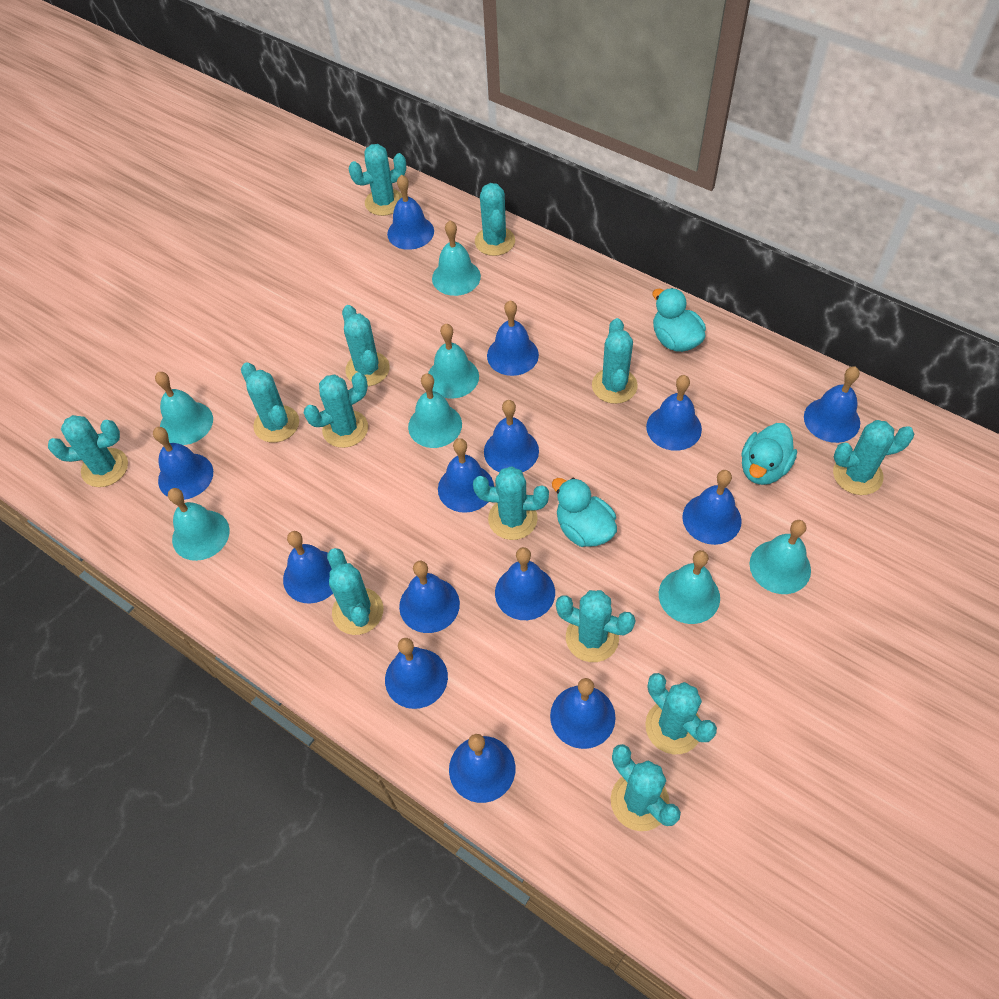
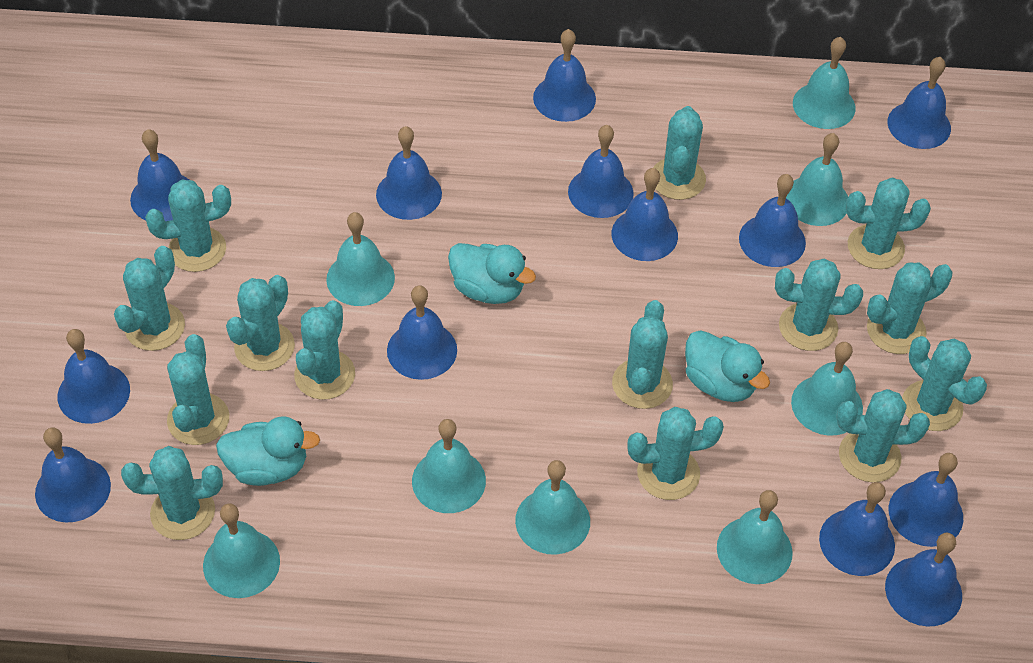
blue bell: [153,427,213,500] [283,531,333,604] [385,638,448,709] [387,175,434,250] [399,561,460,633] [438,438,494,513] [449,734,515,803] [484,400,539,472] [487,300,539,376] [495,547,555,620] [550,678,616,749] [646,375,702,451] [682,470,741,545] [804,366,860,443] = 14 -> [35,427,111,522] [57,329,130,424] [130,129,189,221] [376,126,442,220] [387,285,457,380] [533,29,596,122] [568,125,634,218] [612,168,678,261] [739,174,806,267] [819,482,895,576] [885,533,962,627] [887,57,951,149] [889,453,963,547] = 13
turquoise bell: [155,372,213,445] [168,488,230,561] [408,373,462,448] [428,324,479,399] [432,221,481,296] [659,550,720,624] [750,520,811,594] = 7 -> [203,504,280,598] [326,212,395,306] [412,419,486,513] [515,460,590,555] [717,490,793,584] [786,133,848,226] [791,342,863,436] [793,37,856,129] = 8
turquoise cactus: [48,415,128,487] [241,362,299,443] [304,372,368,448] [327,548,384,635] [342,305,390,386] [348,144,406,216] [473,466,549,540] [475,183,515,256] [556,590,636,662] [592,318,638,404] [611,744,681,831] [645,673,717,754] [833,420,914,495] = 13 -> [114,246,185,351] [121,446,223,540] [145,180,231,272] [167,334,229,445] [226,275,295,371] [294,300,355,400] [612,300,673,409] [627,407,724,500] [653,106,706,200] [775,259,863,351] [836,389,930,482] [846,178,931,269] [867,263,953,354] [902,336,987,431] = 14

